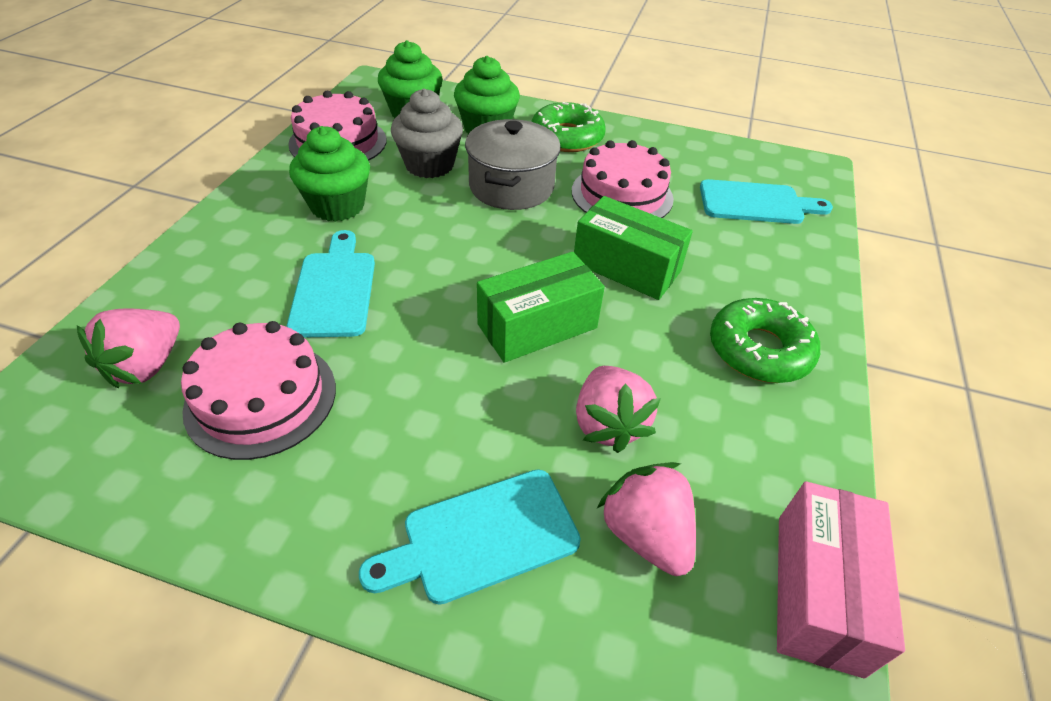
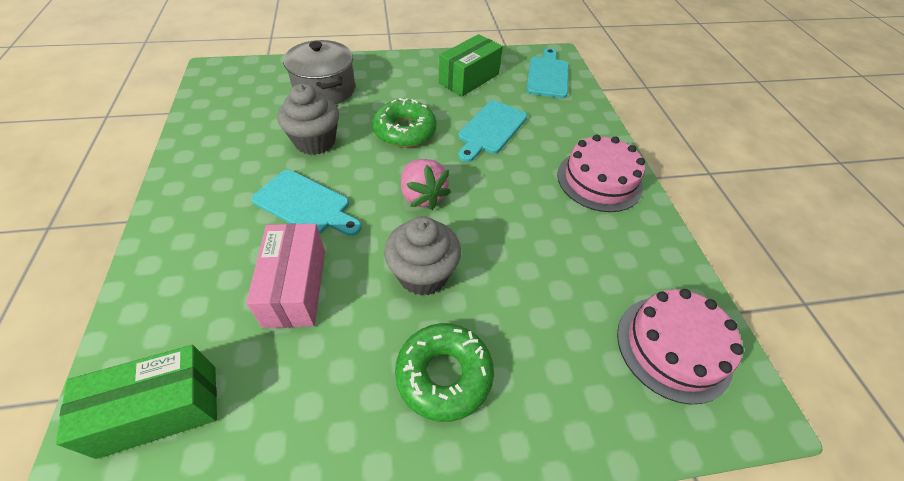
green cupcake: [289,126,370,222] [378,40,443,119] [454,56,520,134] = 3 -> none = 0
grey cupcake: [391,89,463,178] = 1 -> [277,83,339,155] [384,216,461,296] = 2
pink cake: [181,321,336,460] [288,91,387,161] [572,140,674,218] = 3 -> [557,134,645,212] [617,289,744,404] = 2
pink strawberry: [77,309,180,388] [576,366,661,453] [597,462,696,576] = 3 -> [401,159,451,210] = 1

